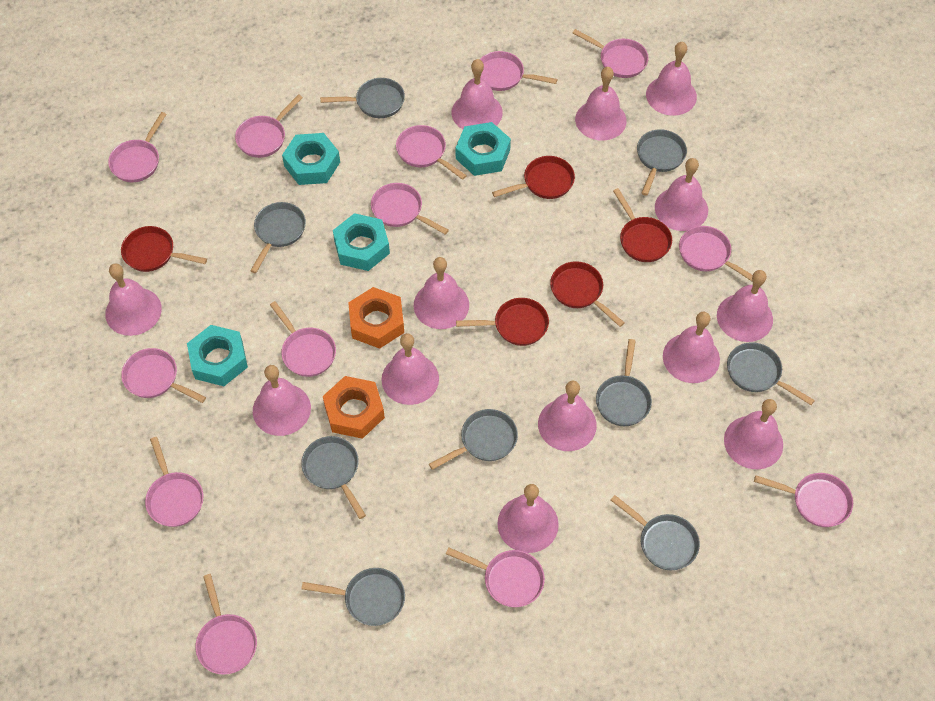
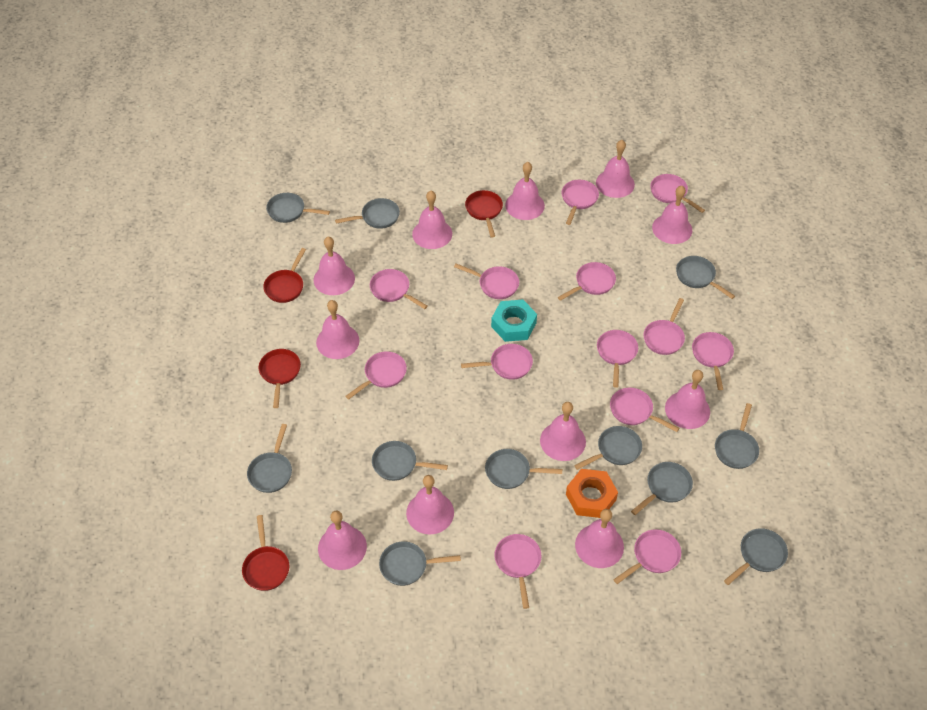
grey pan: [250,202,306,273] [301,436,366,519] [302,568,405,626] [320,78,405,118] [429,409,518,470] [596,339,652,426] [611,495,700,570] [637,129,687,196] [727,342,815,405] = 9 -> [247,424,292,493] [266,193,330,223] [335,198,400,229] [372,441,448,481] [379,541,461,586] [485,449,562,489] [574,426,642,470] [631,462,693,515] [676,256,735,299] [715,403,759,469] [724,528,788,585] = 11
orange nut: [323,376,385,439] [348,287,404,349] = 2 -> [566,469,618,518] = 1
pink bell: [105,263,162,336] [253,365,311,436] [381,333,439,405] [414,257,469,329] [451,59,503,129] [497,484,559,553] [538,381,597,451] [575,67,627,141] [646,41,697,116] [655,158,708,231] [663,312,720,383] [717,270,773,342] [724,399,783,469] = 13 -> [314,237,355,295] [316,300,359,359] [318,510,367,570] [406,475,454,534] [412,191,452,249] [505,162,545,220] [540,402,586,461] [575,509,624,568] [596,140,635,198] [652,186,692,244] [665,370,710,429] = 11
red pan: [121,226,207,272] [456,298,549,346] [492,156,575,199] [550,261,625,327] [613,188,672,262] = 5 -> [242,515,289,591] [259,349,301,408] [263,248,306,303] [465,190,503,238] = 4
turquoise nut: [187,325,248,386] [282,133,340,185] [333,213,390,271] [456,122,511,176] = 4 -> [491,300,537,342] = 1

